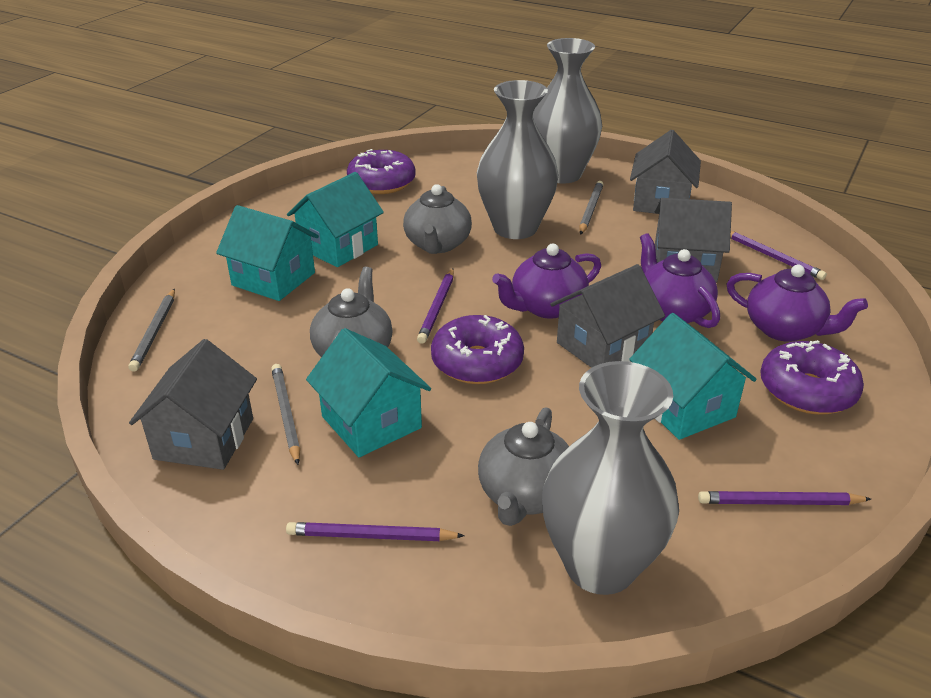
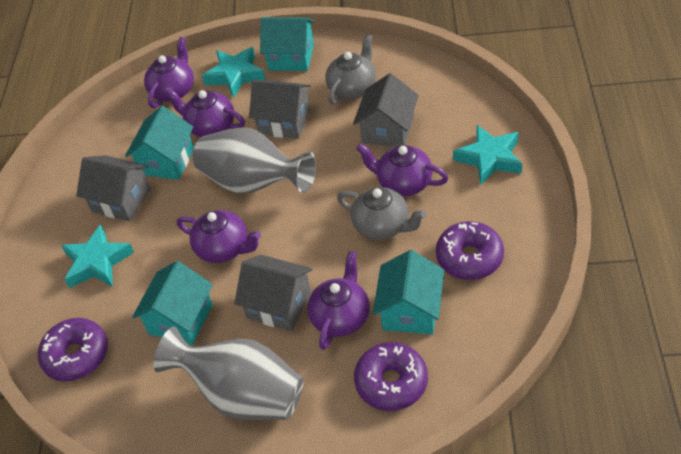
grey pencil: [128,289,175,372] [271,364,300,465] [579,181,604,235] = 3 -> none = 0
grey teapot: [310,267,392,357] [403,184,472,254] [478,407,569,526] = 3 -> [325,34,376,105] [337,187,426,240] = 2
grey vase: [477,80,559,239] [533,38,602,183] [542,361,679,595] = 3 -> [153,326,304,420] [193,128,316,194] = 2
purple pencil: [286,522,465,541] [417,269,454,344] [698,491,871,505] [730,231,827,280] = 4 -> none = 0
purple teapot: [492,244,601,319] [640,233,720,328] [727,265,868,342] = 3 -> [144,37,194,108] [165,88,245,137] [177,210,261,263] [308,251,370,350] [356,143,449,196] = 5
turquoise star: none = 0 -> [61,224,134,288] [202,47,265,98] [453,125,522,185] = 3

